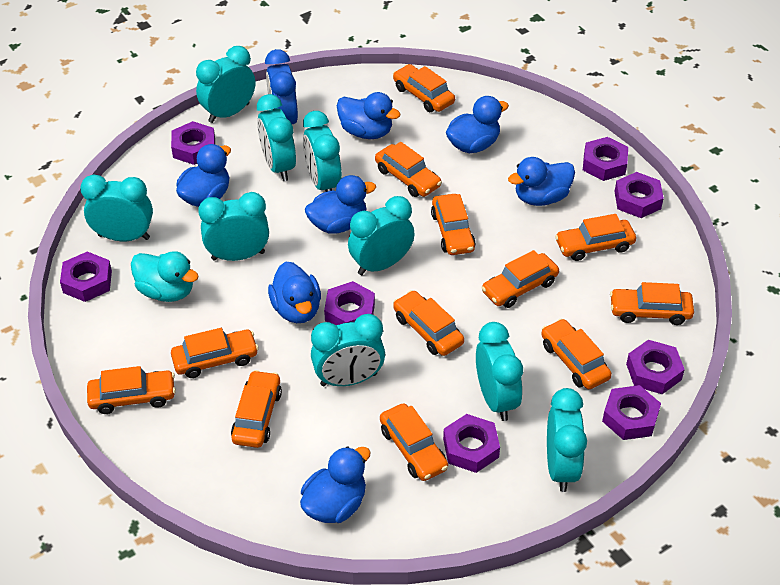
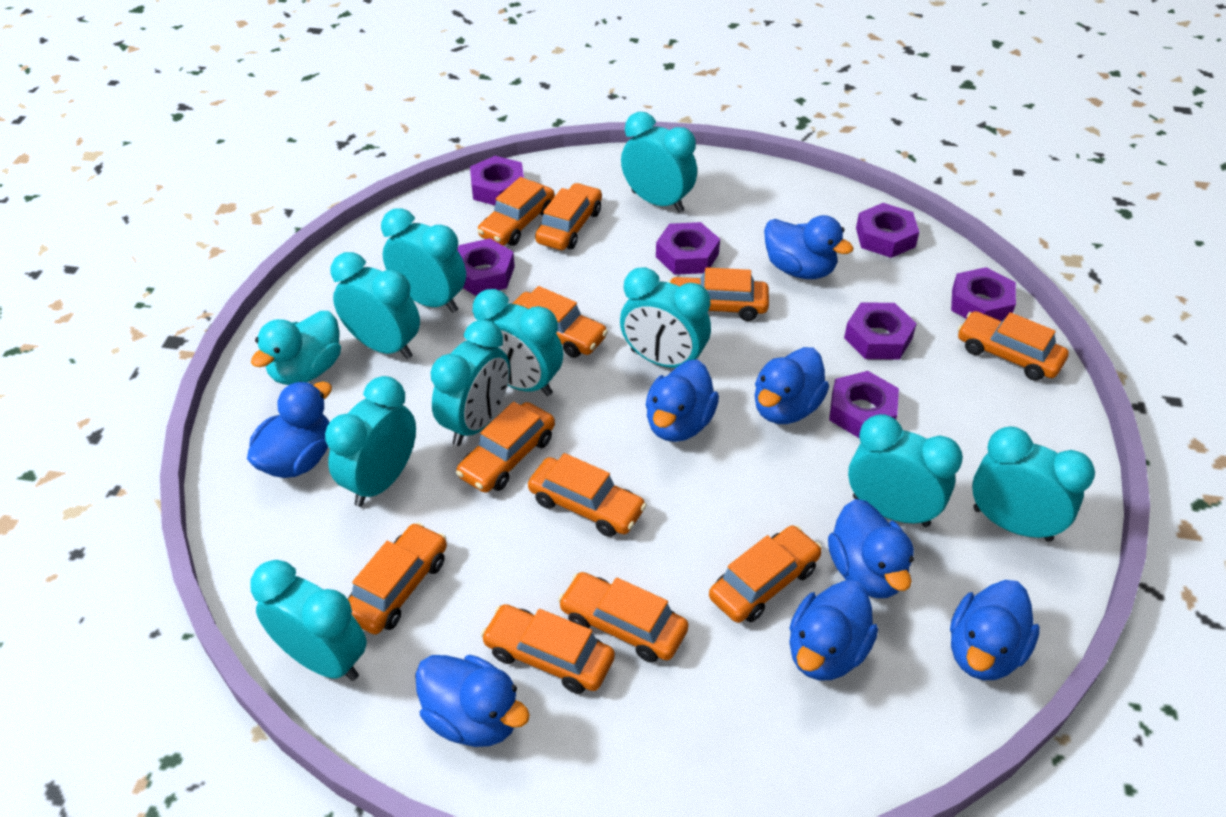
blue clock: [265,49,298,124] = 1 -> none = 0
blue duck: [176,144,231,207] [268,262,321,323] [300,446,371,523] [305,175,376,234] [337,92,401,139] [446,96,509,153] [508,157,575,206] = 7 -> [247,381,332,478] [415,655,530,747] [646,359,719,442] [754,347,829,424] [764,215,854,279] [789,580,878,681] [828,499,914,598] [950,580,1040,680] = 8
orange car: [87,366,176,414] [171,328,259,378] [231,370,282,448] [375,142,442,197] [380,403,448,481] [393,64,455,112] [393,290,464,356] [431,194,476,255] [481,250,559,308] [541,319,612,389] [555,214,636,261] [610,282,694,325] = 12 -> [348,522,447,634] [456,402,555,493] [477,177,555,246] [481,604,615,694] [512,286,608,358] [528,453,647,537] [535,183,602,250] [558,572,689,663] [668,267,769,321] [709,525,822,623] [958,311,1069,381] = 11
purple nut: [60,252,112,302] [171,121,215,165] [324,281,375,325] [443,414,500,473] [583,137,628,181] [602,385,661,440] [614,172,664,218] [626,340,685,394] = 8 -> [457,238,515,296] [470,156,524,205] [656,222,720,275] [829,371,899,439] [844,302,917,360] [856,203,919,258] [951,267,1016,321] = 7
turquoise clock: [80,175,153,241] [196,46,255,123] [198,192,269,261] [257,94,296,181] [303,111,342,192] [311,314,385,386] [348,196,414,275] [476,322,523,421] [547,388,587,492] = 9 -> [250,560,367,681] [325,376,416,507] [331,252,420,359] [381,208,466,313] [430,319,510,446] [473,289,563,396] [620,267,711,368] [621,112,697,213] [848,414,963,527] [972,426,1095,542] = 10

